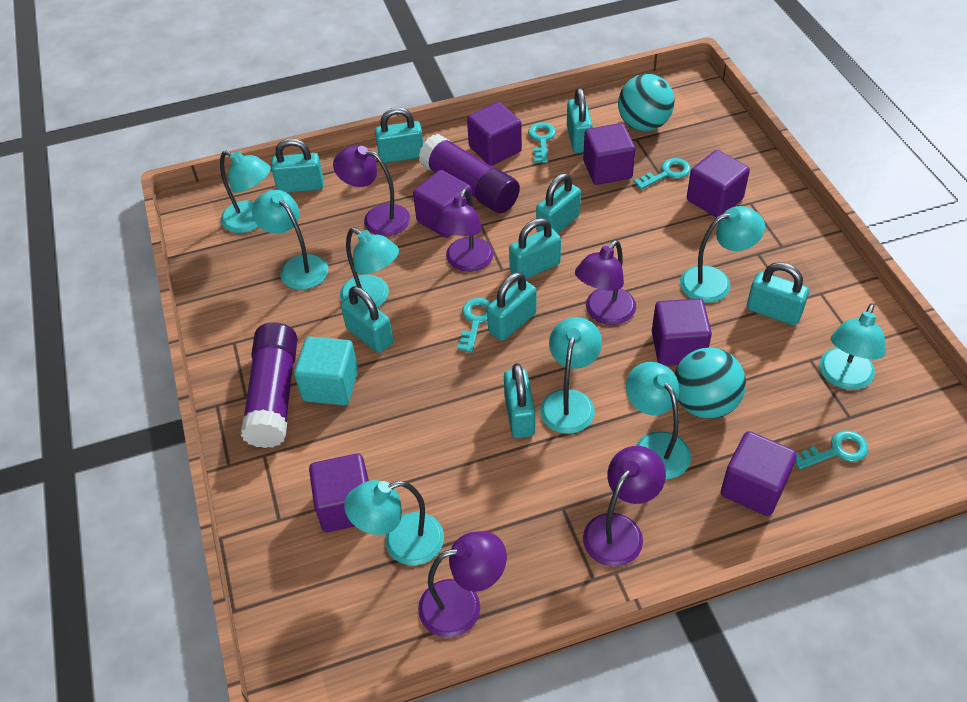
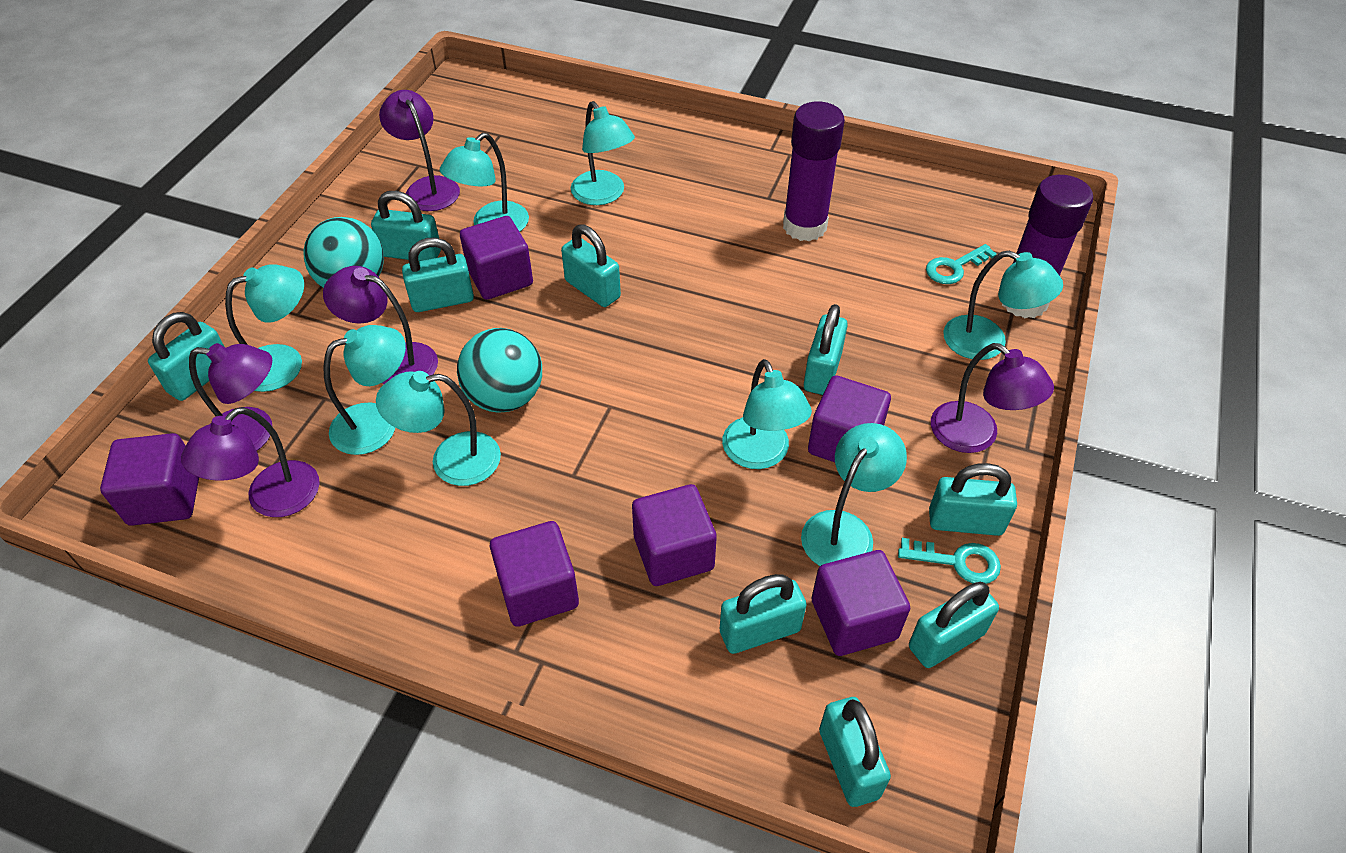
purple cube: [309,453,369,532] [413,170,473,238] [467,102,522,166] [583,123,635,185] [652,298,712,366] [687,150,750,218] [721,431,797,516] = 7 -> [100,433,199,526] [460,216,533,300] [490,521,579,627] [632,484,717,586] [808,375,891,462] [812,550,910,656] = 6
turquoise cube: [294,337,358,405] = 1 -> none = 0
turquoise key: [457,298,491,353] [528,122,556,163] [633,158,691,190] [795,430,869,469] = 4 -> [898,538,1001,584] [926,244,997,284] = 2

